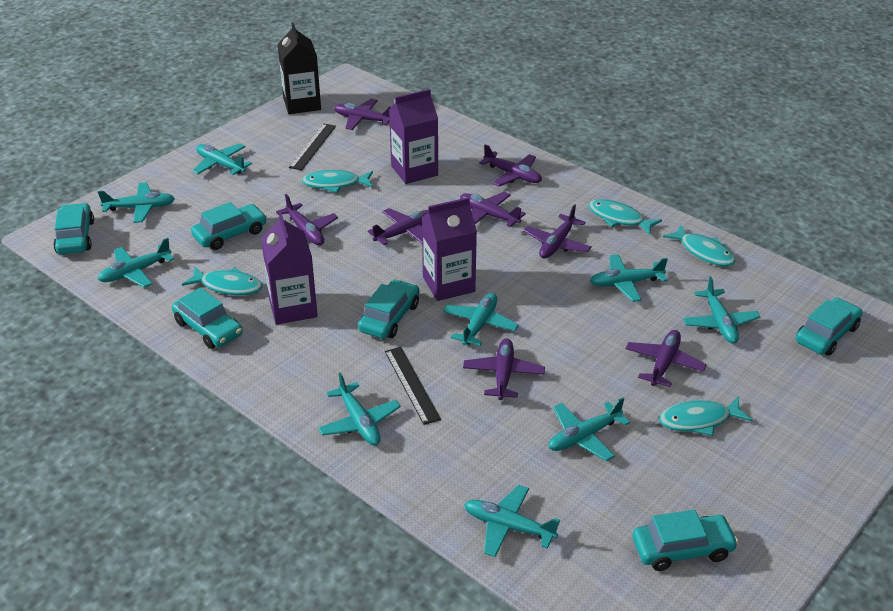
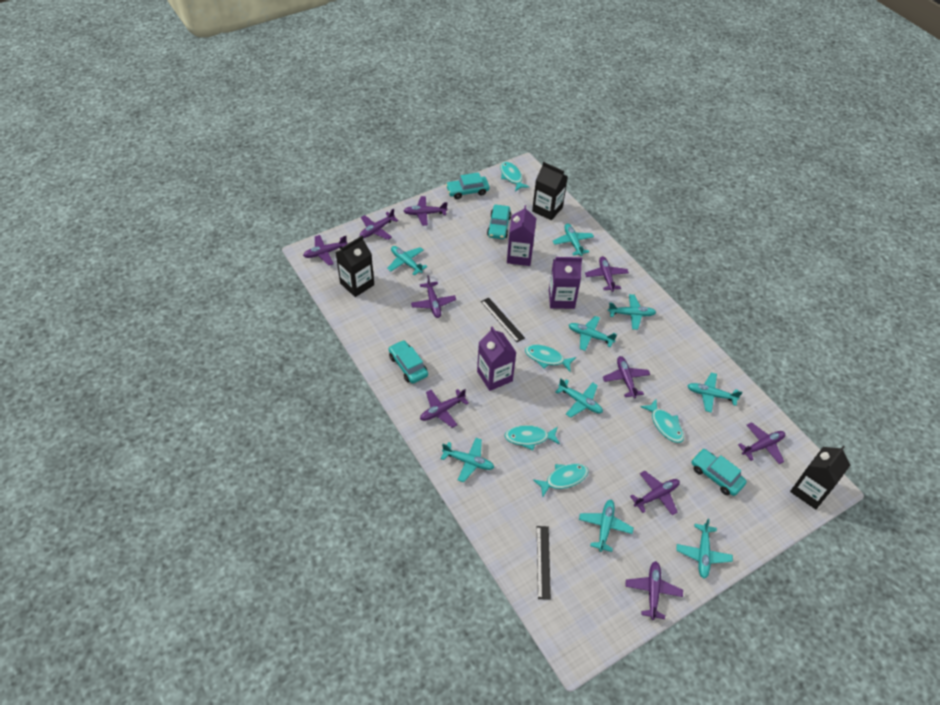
black carton: [278,23,321,114] = 1 -> [336,236,374,297] [532,162,568,220] [790,446,850,509] = 3
purple plane: [276,194,338,245] [334,99,391,130] [368,208,428,245] [460,192,526,227] [463,338,545,400] [479,144,542,186] [523,204,592,259] [625,330,707,387] = 8 -> [303,235,348,266] [360,208,399,240] [404,196,448,226] [411,275,456,318] [420,389,469,428] [585,256,629,292] [603,356,650,398] [625,561,683,620] [630,471,680,516] [738,422,785,464] = 10
turquoise car: [53,203,94,254] [172,287,243,349] [191,202,267,250] [358,279,419,339] [633,510,738,571] [796,298,863,356] = 6 -> [389,340,428,384] [446,172,490,199] [487,204,511,239] [692,449,747,496] = 4

